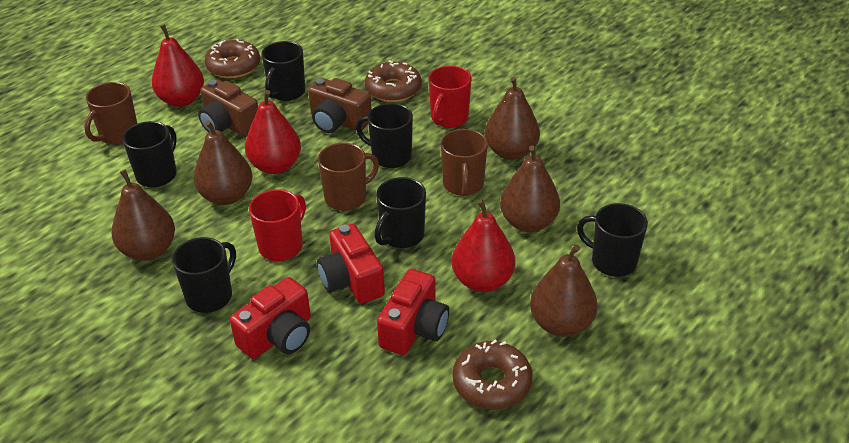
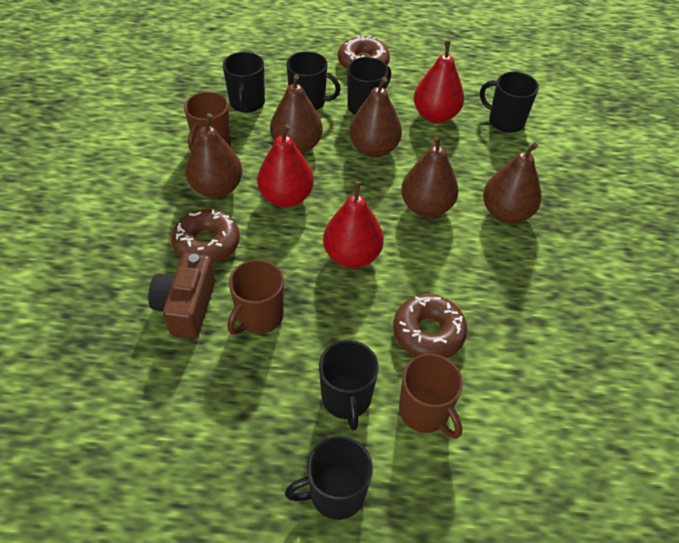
brown camera: [198,79,258,137] [308,78,372,133] = 2 -> [148,253,215,338] = 1
red camera: [230,277,311,359] [317,224,385,304] [377,269,449,355] = 3 -> none = 0
red mug: [249,189,306,261] [429,66,472,128] = 2 -> none = 0

